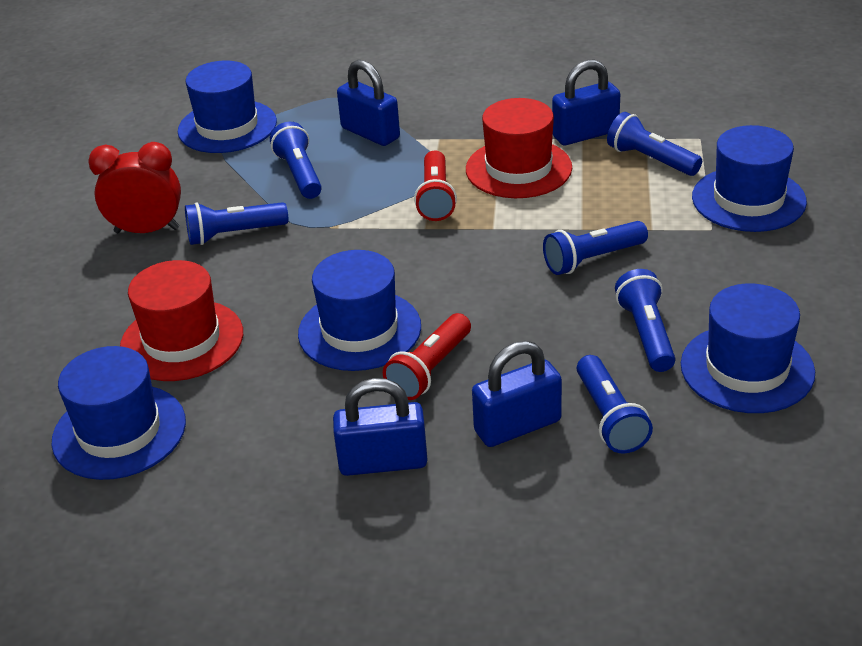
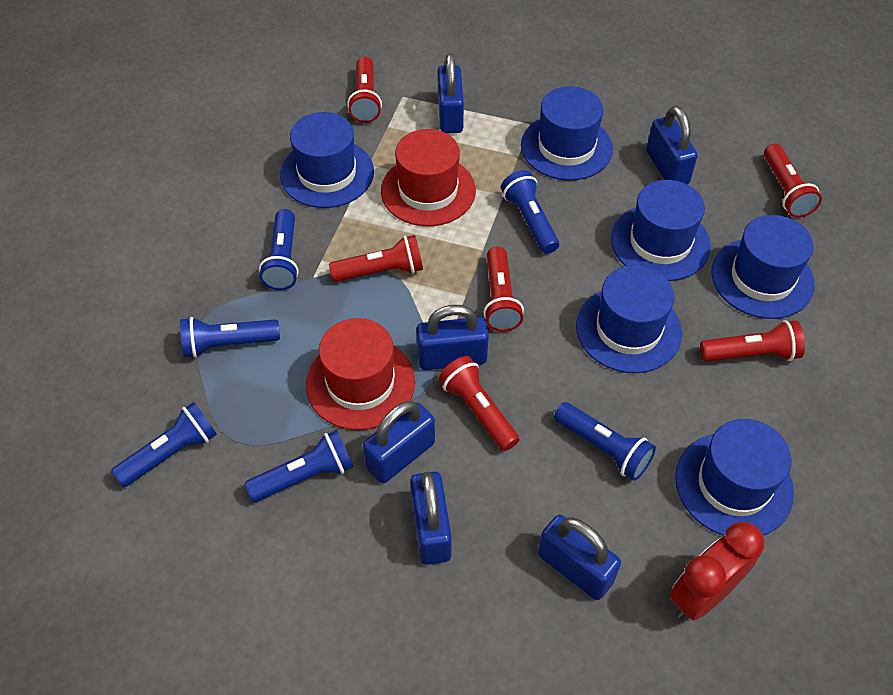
blue hat: [51,346,186,480] [178,61,277,153] [298,250,421,371] [681,284,815,413] [692,125,807,232] = 5 -> [280,112,374,208] [521,86,613,180] [576,265,682,373] [611,180,711,281] [675,419,794,536] [711,215,815,319] = 6
blue padlock: [333,378,428,476] [337,60,400,146] [472,341,562,447] [552,60,620,145] = 4 -> [363,401,435,483] [410,472,452,565] [416,305,489,370] [438,53,464,133] [538,515,621,600] [646,106,698,184] = 6
red flashlight: [383,313,471,400] [414,150,457,221] = 2 -> [329,235,423,282] [347,57,382,123] [439,356,519,451] [483,247,524,332] [700,320,805,362] [764,144,822,218] = 6

